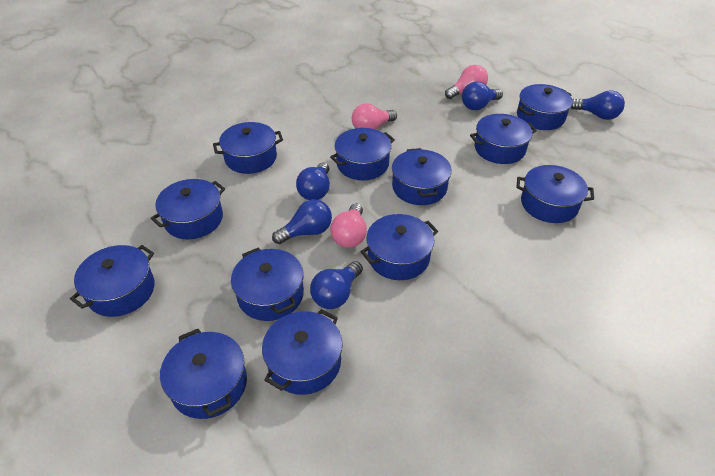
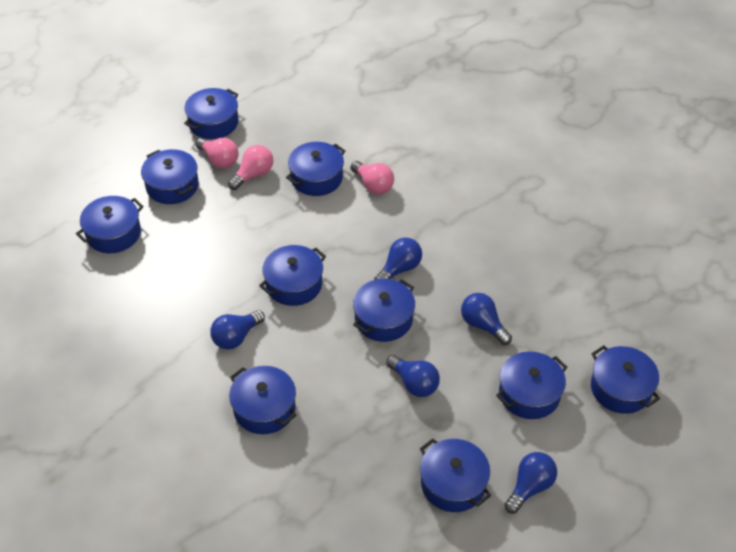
blue pot: [70,245,155,317] [151,179,225,239] [160,329,247,419] [213,122,283,174] [231,247,304,321] [262,309,343,395] [330,128,395,180] [360,214,438,280] [392,148,452,205] [470,114,537,164] [516,165,594,223] [517,84,573,130] = 12 -> [76,196,144,253] [141,149,199,204] [184,88,238,139] [229,366,297,434] [259,245,326,306] [286,142,345,196] [353,279,415,342] [420,439,491,512] [496,352,567,419] [591,345,660,414] = 10

